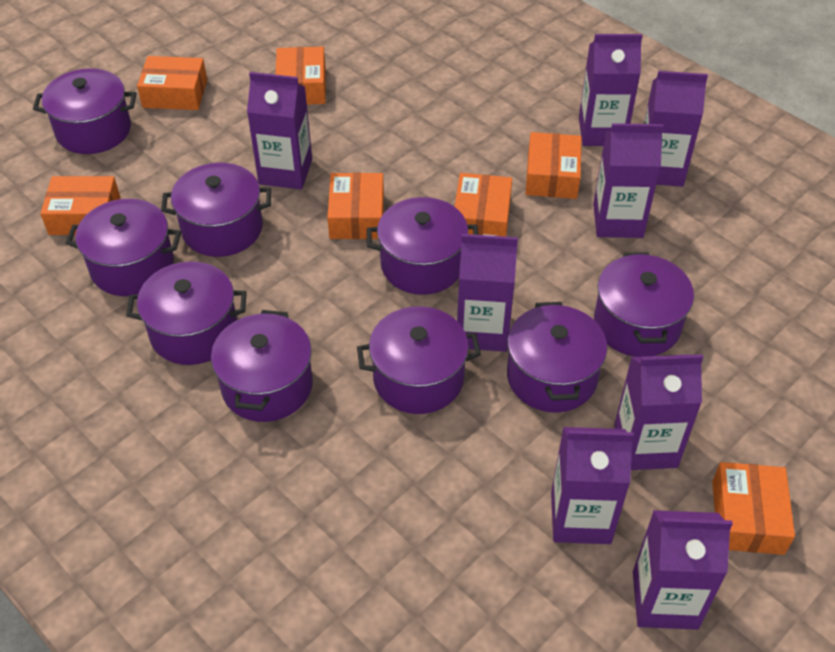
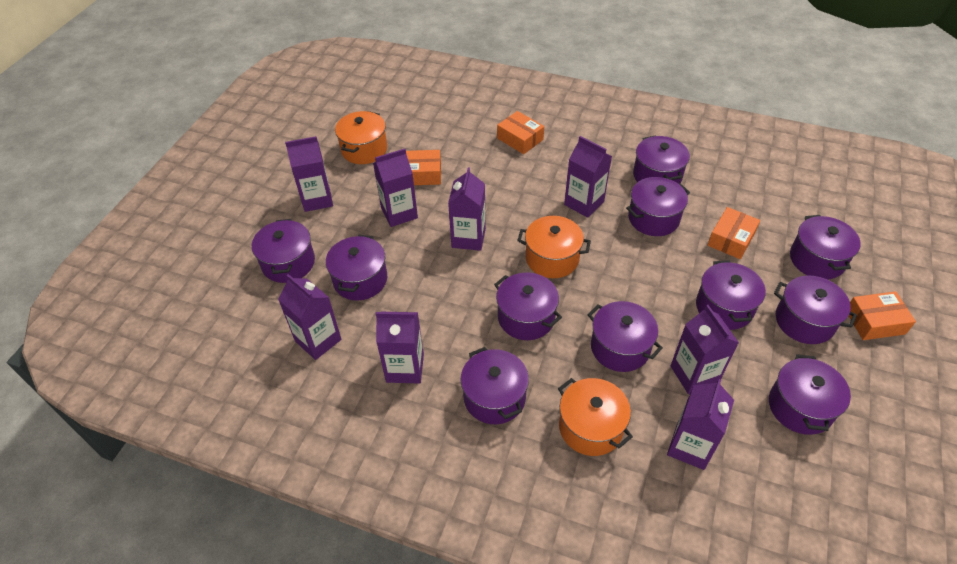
orange box: [40,176,121,235] [137,56,207,110] [275,46,326,105] [327,172,384,239] [455,173,512,237] [526,132,582,199] [712,462,795,555] = 7 -> [406,150,441,185] [497,111,544,154] [707,207,760,259] [849,291,916,340] = 4
orange pot: none = 0 -> [335,111,387,164] [517,216,591,278] [558,378,633,456] = 3
purple pot: [33,68,137,154] [66,199,181,296] [126,261,247,365] [161,163,271,257] [211,310,313,422] [357,306,481,414] [367,197,478,295] [507,302,607,413] [594,252,694,357] = 9 -> [252,219,315,283] [326,235,387,301] [460,347,529,424] [494,272,562,340] [588,301,663,372] [626,177,690,236] [633,136,690,184] [696,260,766,330] [769,354,851,435] [774,276,857,344] [790,215,861,279] = 11

